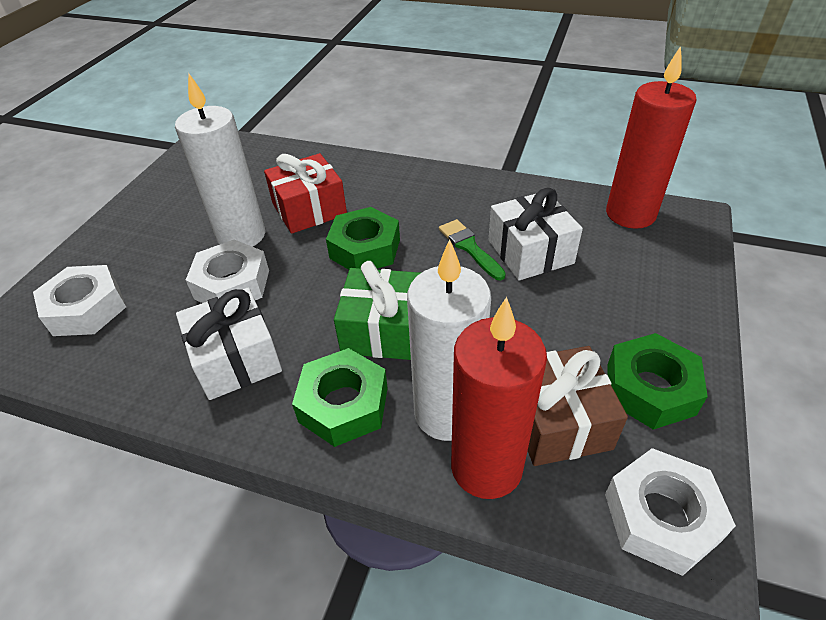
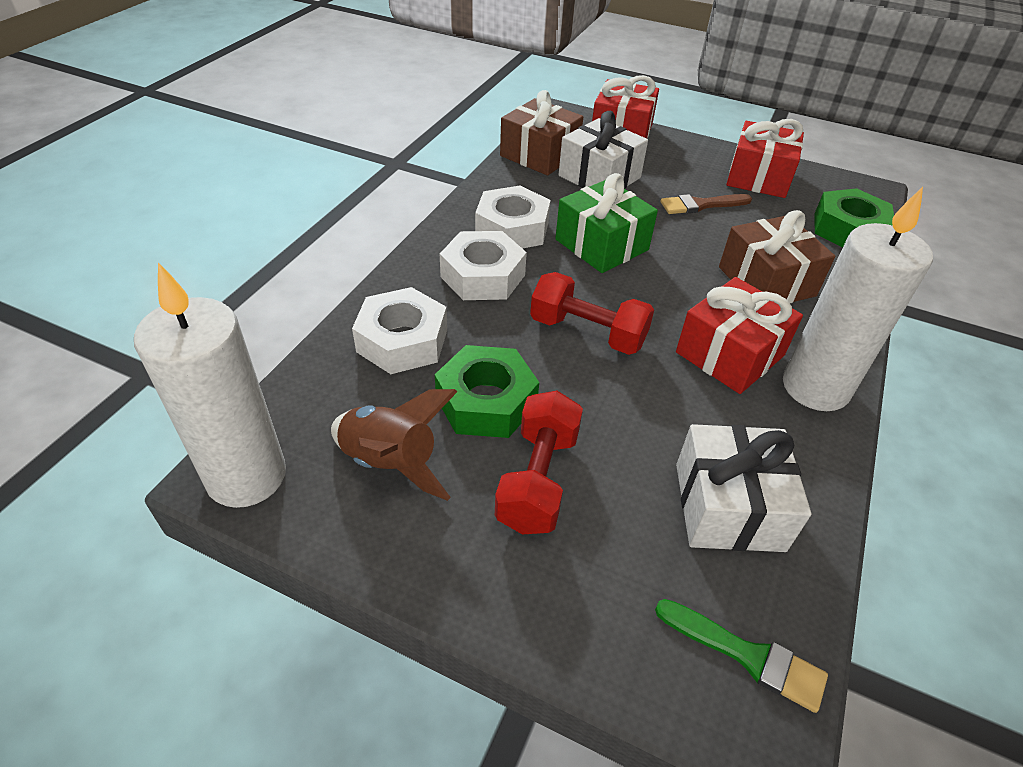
brown brush: none = 0 -> [660,194,752,214] = 1
brown gift: [528,346,628,466] = 1 -> [500,90,583,176] [719,210,835,303] = 2
brown rocket: none = 0 -> [331,389,457,501] = 1
green nut: [292,348,388,447] [326,207,400,270] [607,333,708,430] = 3 -> [435,345,539,438] [814,188,894,248] = 2
red candle: [451,297,547,499] [606,46,697,229] = 2 -> none = 0
red dumbbell: none = 0 -> [495,391,583,535] [530,272,654,355] = 2
red gift: [264,153,347,234] = 1 -> [592,75,659,139] [676,277,803,394] [726,119,804,198] = 3

